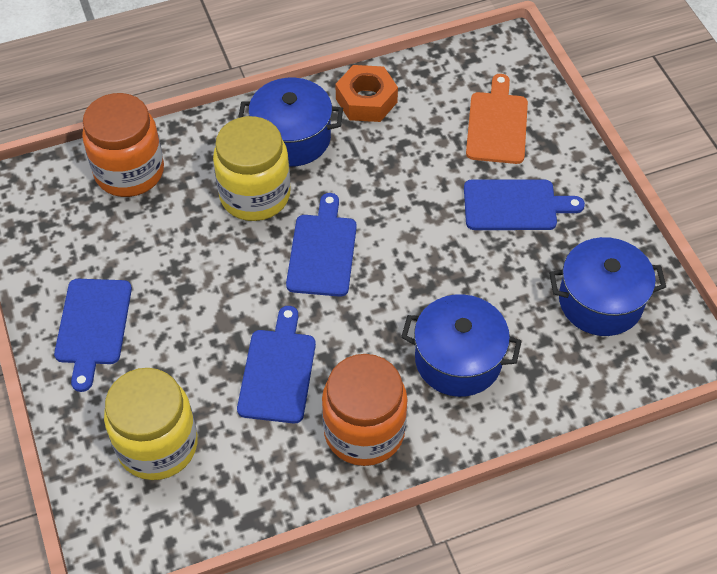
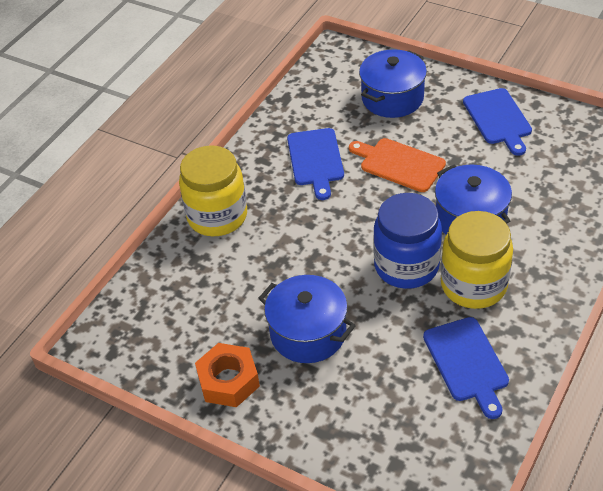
blue cutting board: [54,279,132,392] [237,306,316,423] [286,193,357,297] [464,180,585,230] = 4 -> [287,128,344,200] [423,317,509,419] [463,88,532,156] = 3
blue jar: none = 0 -> [373,193,442,289] = 1
orange jar: [82,93,164,197] [322,354,407,466] = 2 -> none = 0

